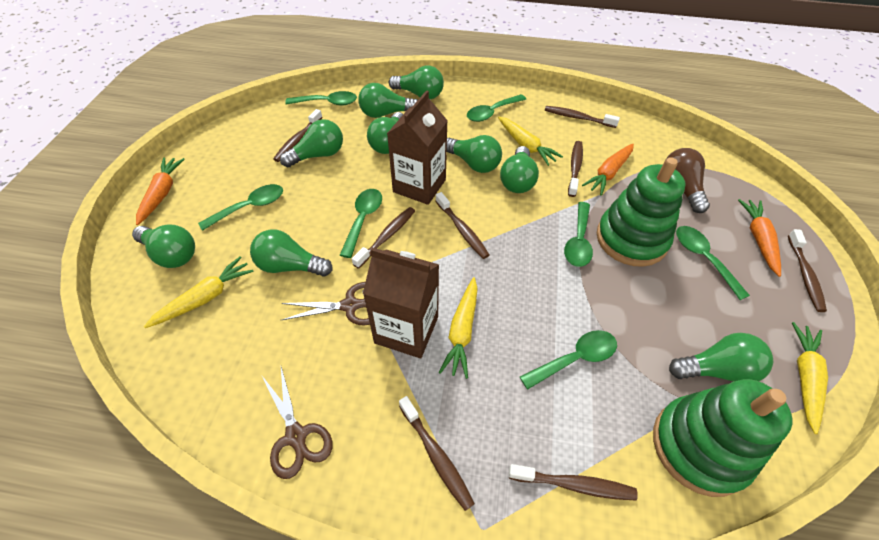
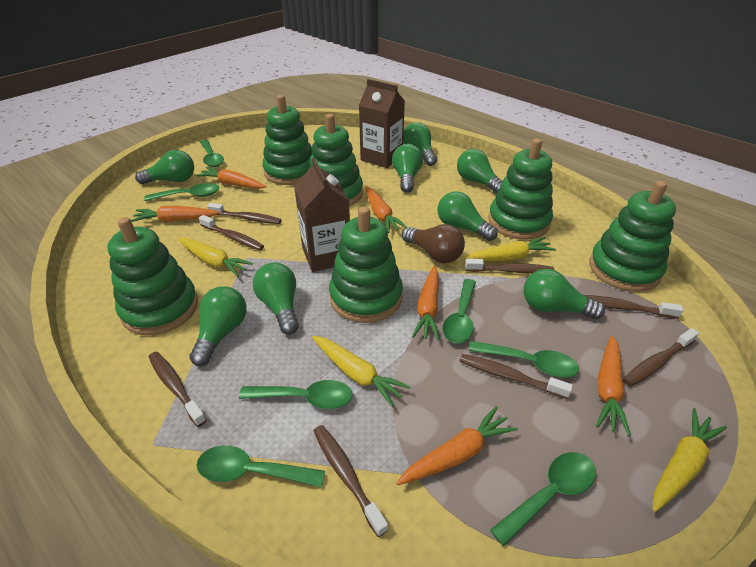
brown scissors: [262,367,333,479] [281,282,370,326] = 2 -> none = 0
green light bulb: [132,225,195,268] [250,229,333,276] [280,119,343,167] [358,83,418,118] [367,112,403,154] [389,65,444,100] [447,135,502,173] [500,146,539,193] [669,333,773,382] = 9 -> [135,150,194,184] [189,286,247,366] [253,262,299,334] [392,144,423,193] [403,122,437,166] [438,191,498,241] [457,149,502,194] [524,269,605,320] = 8
green stacking toy: [597,157,686,267] [653,379,792,497] = 2 -> [108,217,198,335] [262,95,312,185] [308,114,363,206] [329,207,403,323] [489,138,553,240] [589,181,676,292] = 6
orange carrot: [136,158,185,225] [582,144,634,196] [738,199,781,277] = 3 -> [131,205,220,222] [196,167,266,189] [365,186,407,233] [396,406,518,485] [412,266,439,341] [596,335,631,436] = 6

